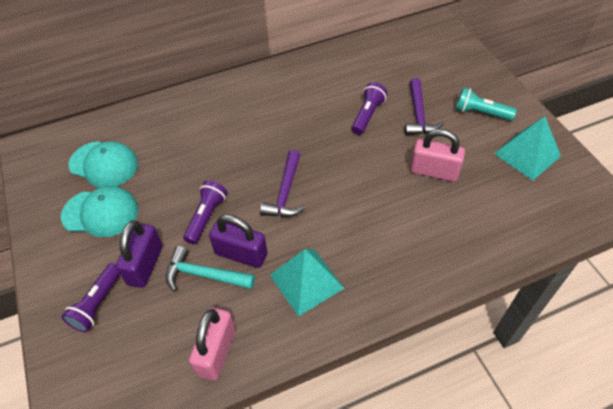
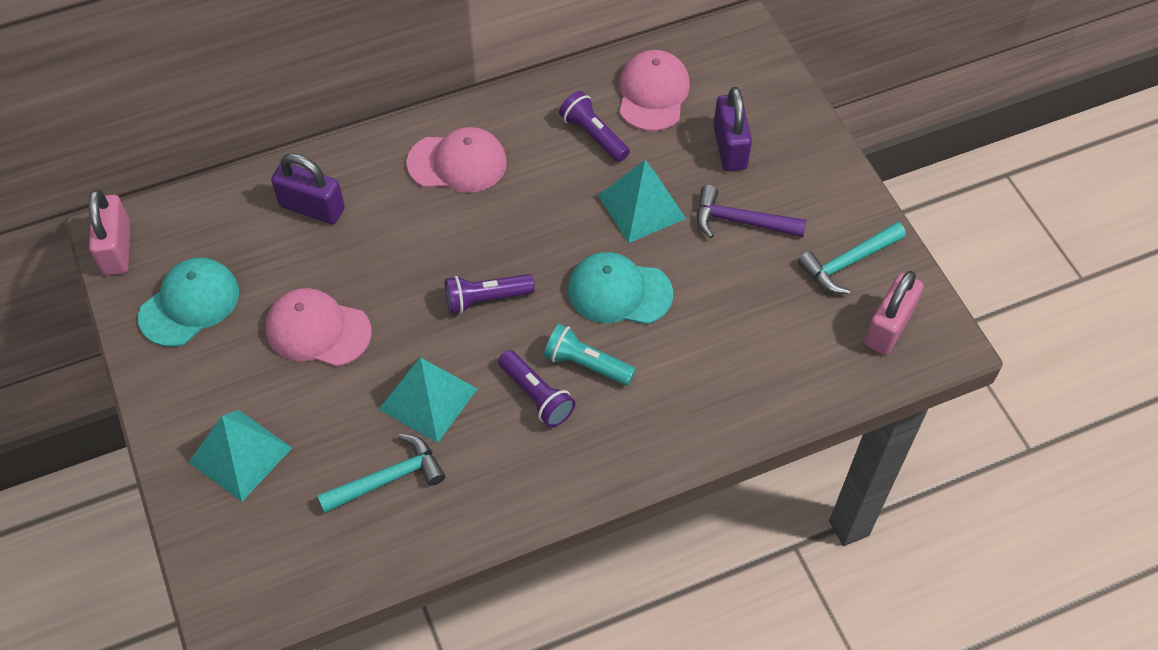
pink cap: none = 0 -> [266,288,372,367] [406,127,507,193] [619,50,690,131] = 3
purple hammer: [260,150,305,217] [405,78,444,135] = 2 -> [697,185,807,238] = 1
turquoise hammer: [166,246,255,292] = 1 -> [317,434,445,513] [798,222,906,294] = 2
turquoise pyramid: [270,249,345,317] [494,116,561,180] = 2 -> [189,410,292,502] [378,357,477,443] [598,160,686,243] = 3

